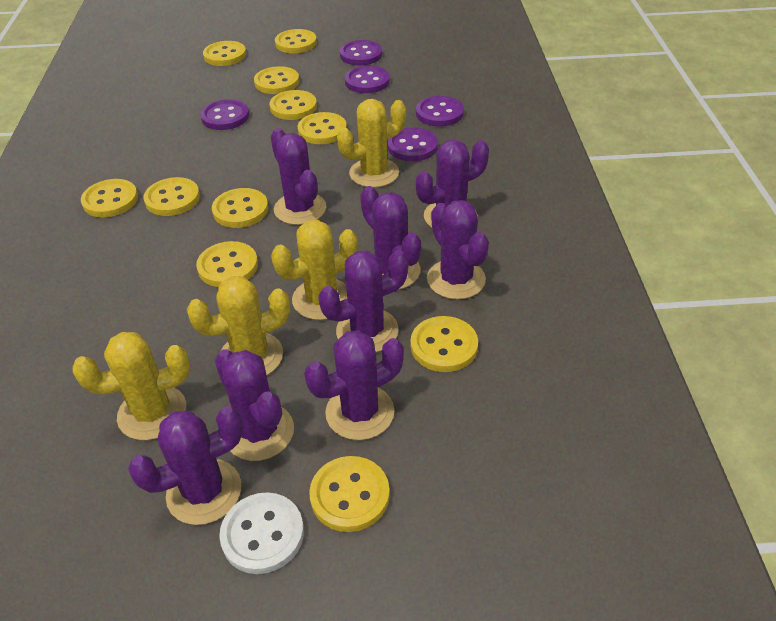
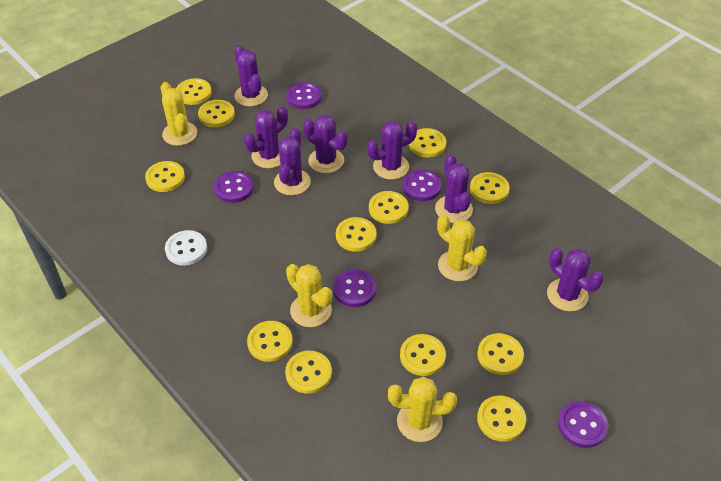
purple cactus: [128,406,243,525] [215,349,294,461] [271,128,326,225] [304,330,404,440] [318,250,409,352] [360,186,421,290] [416,140,489,228] [427,200,489,300] = 8 -> [234,45,268,106] [244,106,288,168] [274,128,311,196] [303,114,348,173] [367,121,417,180] [435,154,473,223] [547,248,603,311] = 7
yellow button: [81,179,138,218] [144,177,200,216] [196,241,258,287] [203,41,246,66] [212,188,268,228] [254,66,299,94] [269,90,317,120] [275,29,317,53] [298,112,347,144] [309,456,390,532] [410,316,478,372] = 11 -> [145,161,185,192] [176,78,212,105] [198,100,235,127] [247,321,293,362] [285,351,332,394] [336,217,377,252] [369,191,408,224] [400,334,446,376] [409,128,446,157] [470,172,510,204] [477,333,524,375] [477,395,526,442] = 12

